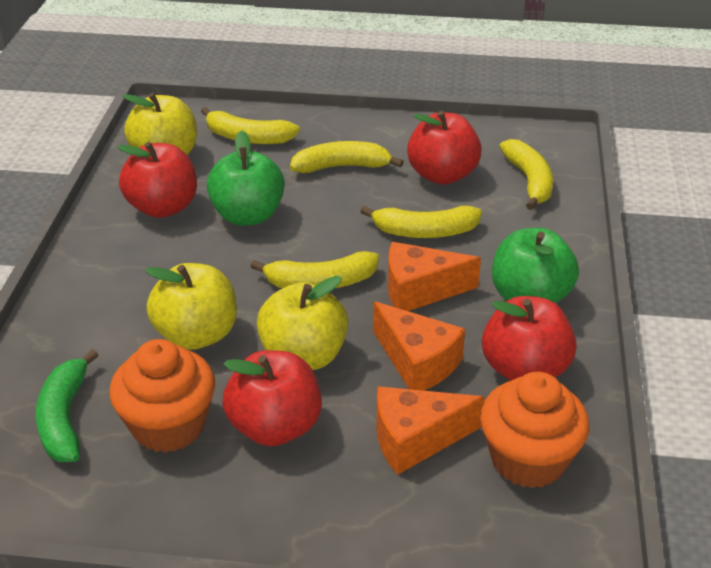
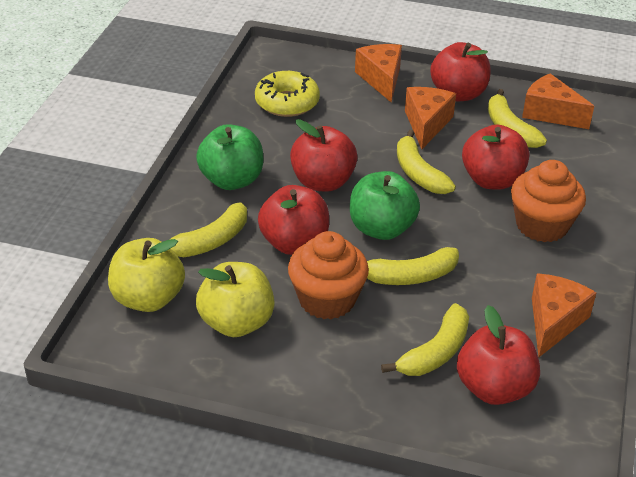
green banana: [36,349,98,462] = 1 -> none = 0
orange cheese: [373,301,465,391] [376,386,485,475] [388,242,481,311] = 3 -> [355,44,402,102] [405,87,456,149] [522,73,594,129] [532,273,597,357] = 4
red apple: [117,142,197,218] [222,350,322,446] [407,111,482,185] [482,296,576,381] = 4 -> [258,185,329,255] [290,119,358,191] [430,42,491,101] [457,305,540,405] [462,124,529,190] = 5
yellow apple: [123,93,197,155] [145,263,237,350] [257,276,348,370] = 3 -> [108,238,185,312] [196,262,275,337] = 2
yellow donut: none = 0 -> [255,71,320,117] = 1

